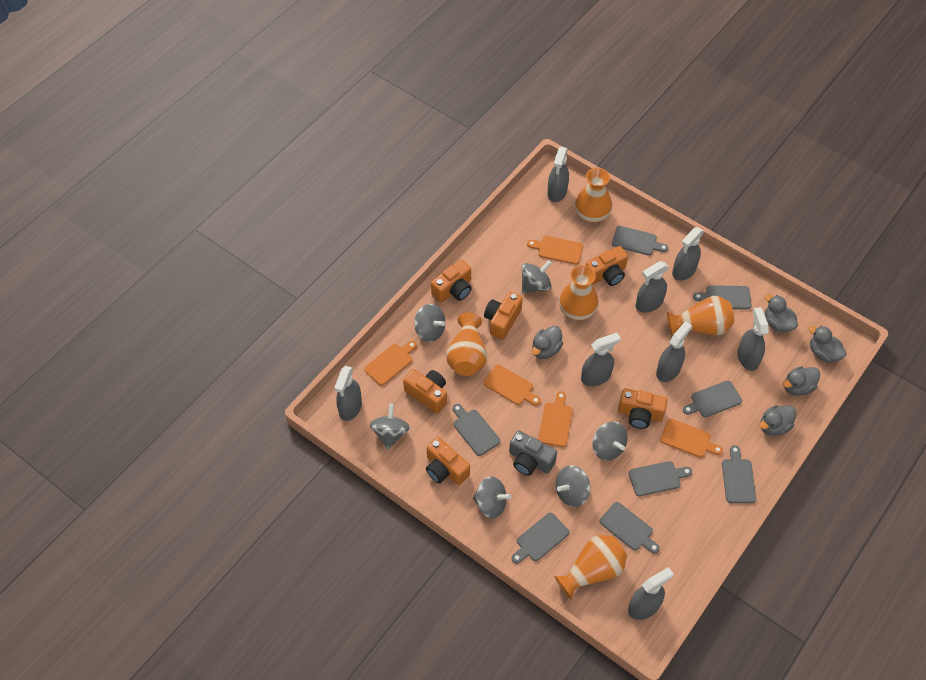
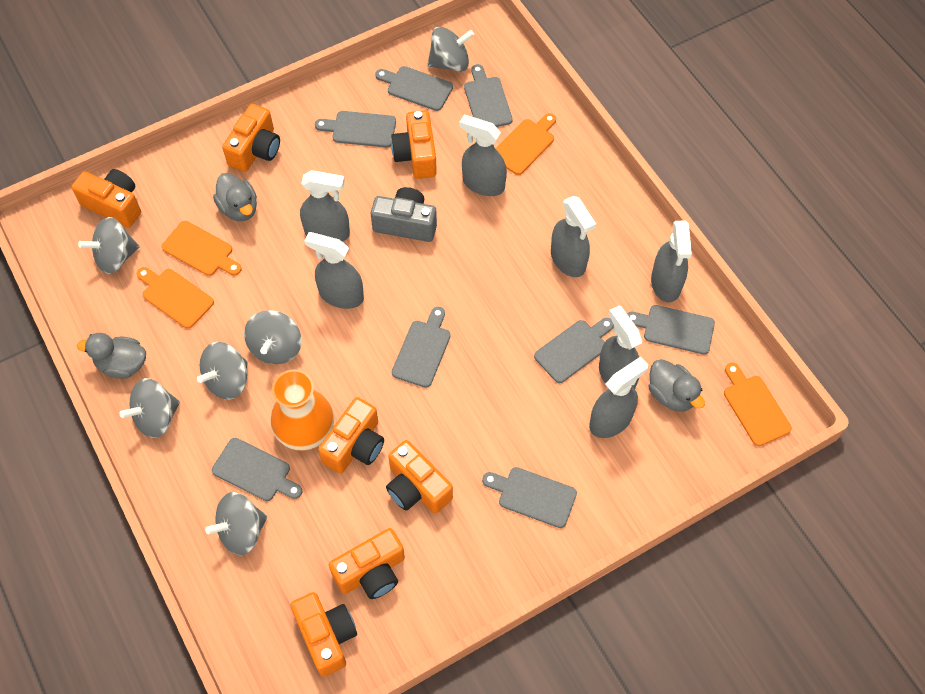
grey duck: [532,326,563,359] [759,405,796,436] [765,295,798,332] [783,366,820,396] [809,326,847,363] = 5 -> [77,333,146,379] [213,173,257,221] [648,359,705,412] = 3
grey spray bottle: [334,366,362,421] [547,147,569,202] [581,333,621,386] [628,567,673,620] [636,261,669,313] [656,321,692,382] [672,227,704,281] [737,307,769,371] = 8 -> [300,170,350,242] [304,232,364,309] [459,115,507,196] [551,196,596,277] [589,356,648,438] [599,305,642,389] [651,221,692,302] = 7
orange camera: [403,369,447,413] [426,437,470,485] [431,260,471,303] [484,292,523,340] [586,246,628,286] [618,388,667,429] = 6 -> [72,169,141,228] [222,104,280,172] [290,592,357,677] [318,397,384,474] [329,528,405,599] [386,440,453,514] [391,110,437,179] = 7
orange cutting board: [364,341,417,386] [484,365,541,406] [527,236,583,265] [538,391,573,447] [660,419,723,458] = 5 -> [137,267,214,329] [162,221,242,276] [496,113,556,175] [724,363,792,446] = 4
orange vase: [446,313,487,376] [554,535,627,599] [559,265,599,320] [575,168,612,223] [667,296,734,336] = 5 -> [270,369,334,451] = 1

